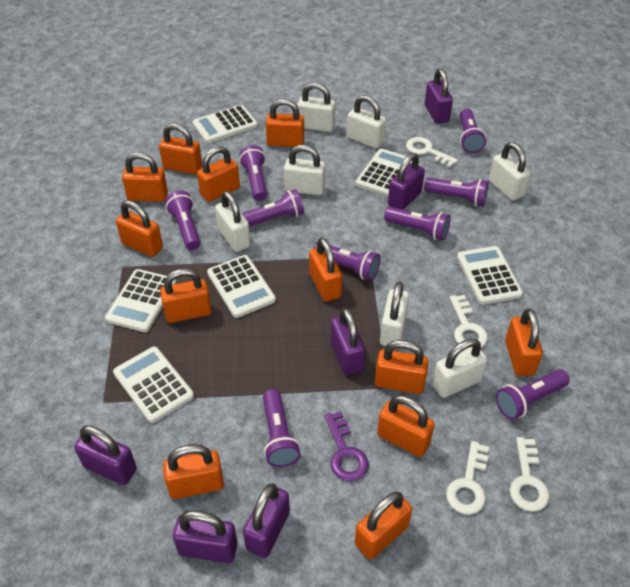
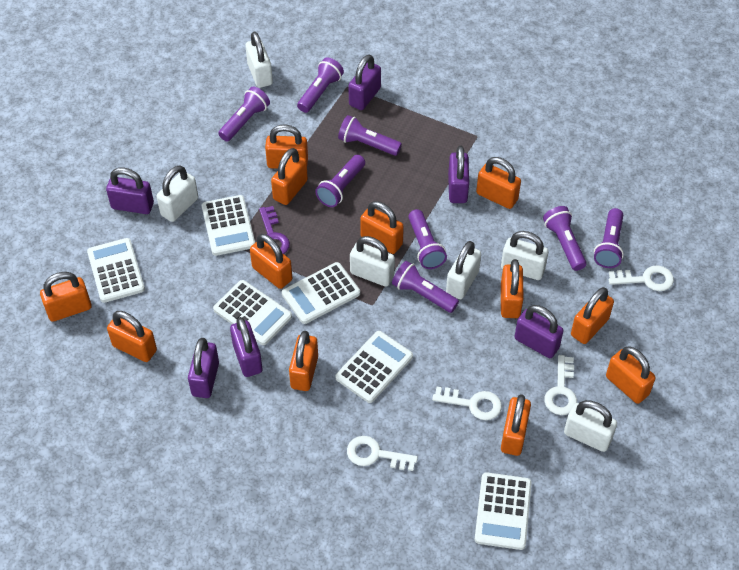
purple flashlight: [165,190,200,250] [239,145,267,201] [241,189,304,226] [263,389,301,467] [313,243,381,281] [384,207,451,241] [424,178,489,207] [460,109,486,153] [496,369,570,420] = 9 -> [218,87,270,142] [297,57,344,113] [315,155,365,207] [338,115,402,156] [392,261,459,313] [408,209,447,269] [543,206,587,271] [594,208,624,268] = 8
white padlock: [215,191,251,252] [284,145,325,195] [297,82,335,132] [347,95,386,148] [380,282,409,346] [432,338,487,398] [489,142,530,201] = 7 -> [157,165,198,222] [245,31,273,88] [350,236,395,287] [446,241,481,299] [501,231,548,280] [564,400,617,452] = 6

